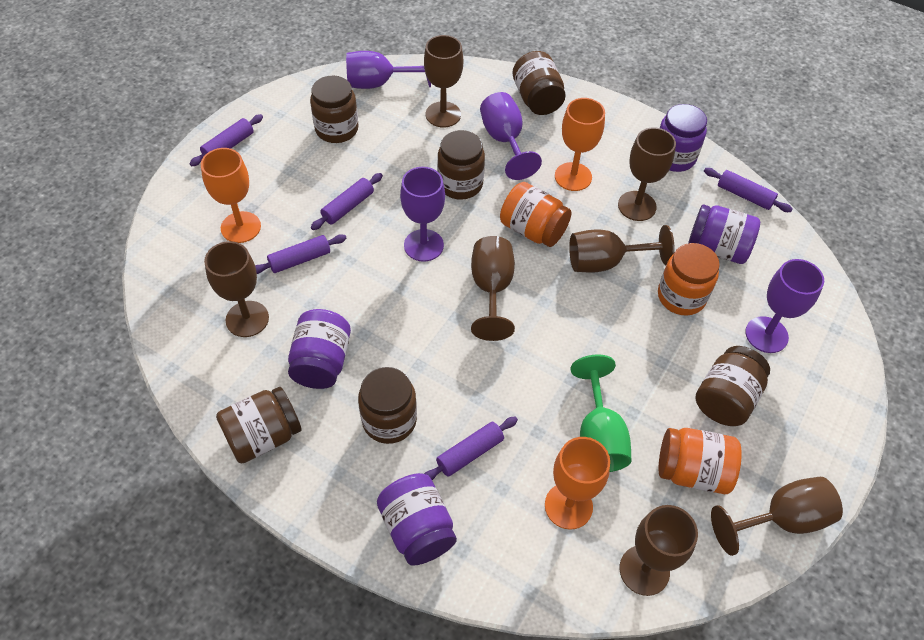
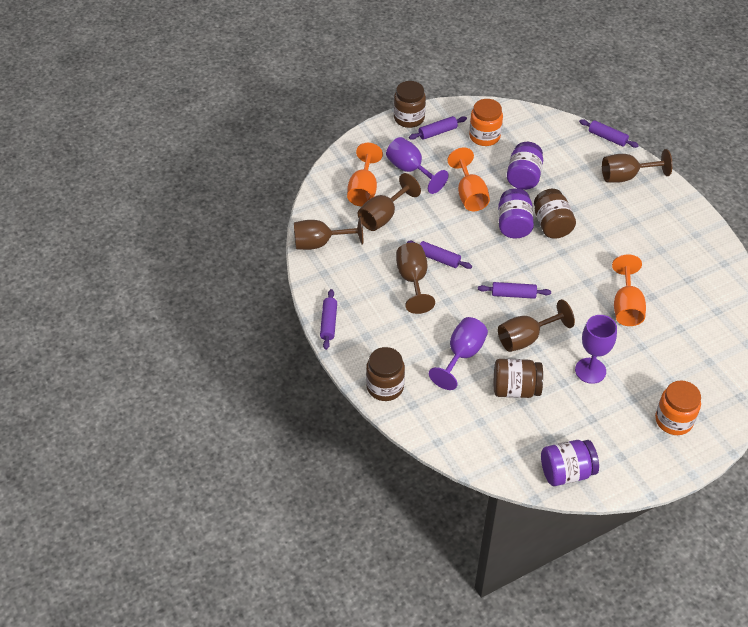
brown goblet: [204,241,269,337] [424,35,463,127] [471,236,515,341] [569,225,675,273] [618,127,676,221] [620,505,698,596] [711,477,843,556] = 7 -> [294,216,363,250] [358,173,421,231] [396,242,435,314] [498,299,575,352] [602,149,673,183] = 5
brown jar: [216,387,302,463] [310,76,359,143] [358,367,417,444] [437,130,485,200] [513,51,566,115] [695,346,770,426] = 6 -> [366,347,405,401] [394,81,426,128] [494,359,543,398] [534,189,576,238] = 4
green goblet: [570,354,632,472] = 1 -> none = 0
orange jar: [500,182,571,247] [658,243,720,316] [659,428,742,494] = 3 -> [469,99,503,146] [655,380,701,435] = 2
purple goblet: [346,51,431,89] [400,167,445,262] [480,92,542,180] [745,259,824,353] = 4 -> [386,137,448,194] [429,317,488,390] [575,315,617,384] = 3
purple jar: [288,309,351,389] [377,473,457,566] [660,104,707,172] [688,204,760,264] = 4 -> [498,188,534,238] [507,142,543,190] [541,440,599,486] = 3

